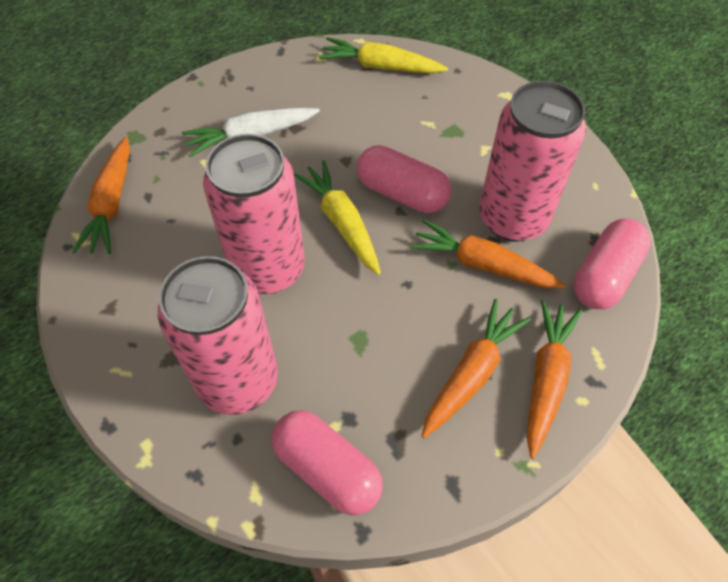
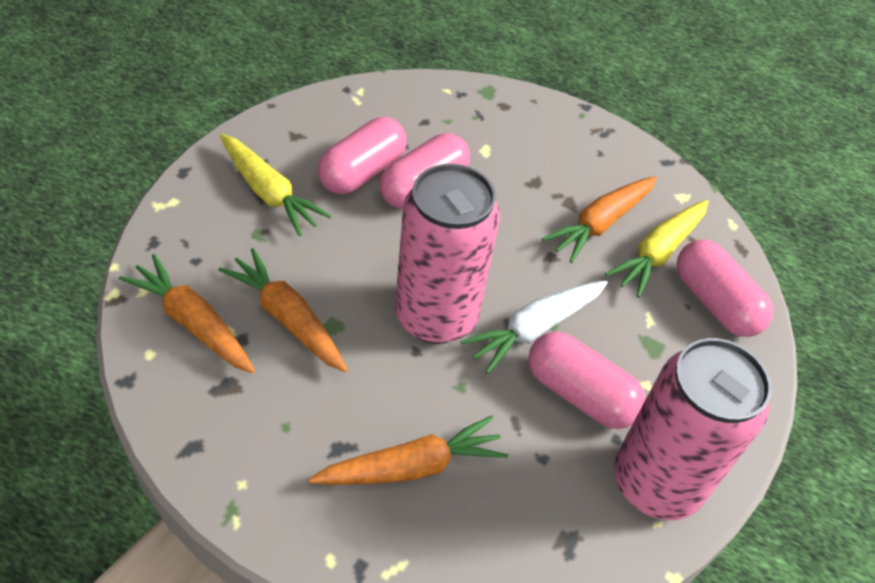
pink can: [158,256,278,415] [203,134,305,294] [479,81,586,242] = 3 -> [395,163,500,344] [614,338,772,520] = 2
pink capsule: [272,410,383,516] [357,145,451,213] [574,218,651,309] = 3 -> [318,117,407,194] [380,133,470,209] [528,332,646,429] [677,240,773,337] = 4

